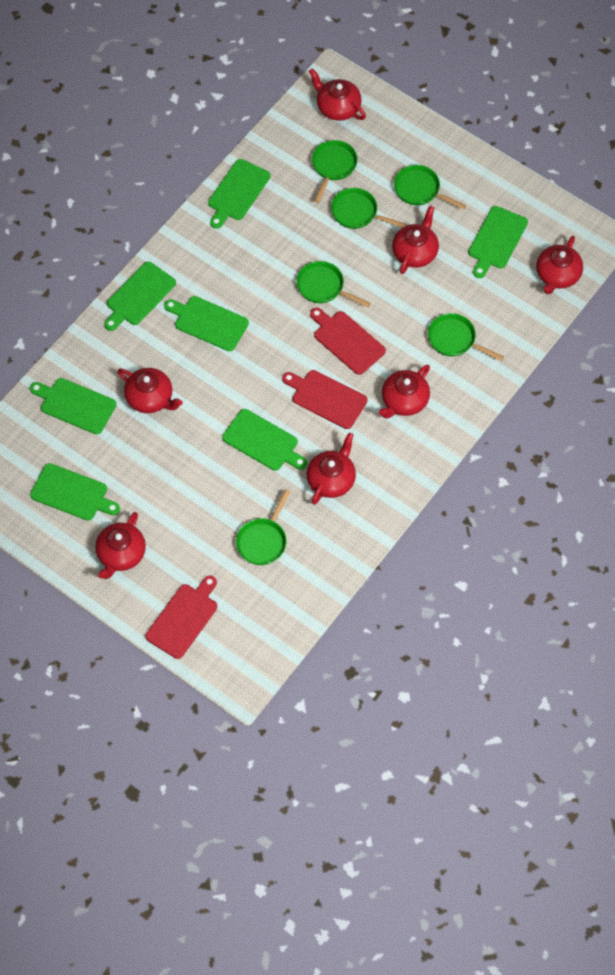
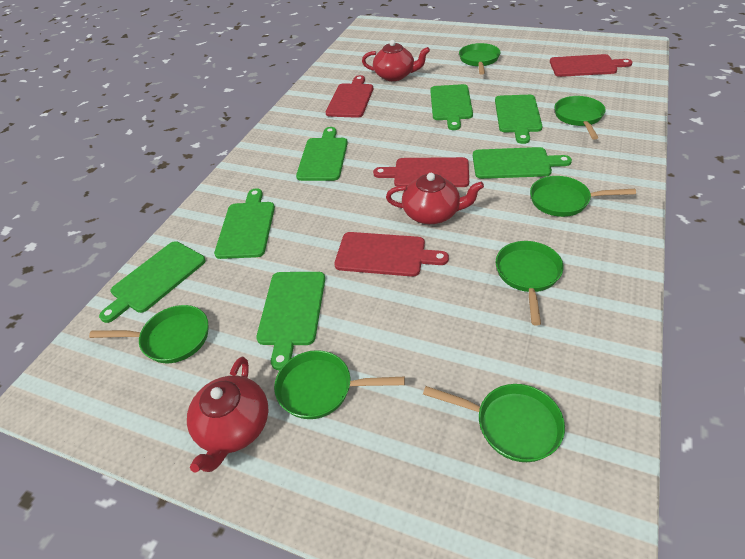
green pan: [236,489,291,565] [296,261,371,308] [312,140,358,203] [331,188,406,229] [394,165,467,210] [428,313,504,361] = 6 -> [89,305,208,363] [274,350,405,419] [423,384,565,462] [459,43,500,75] [496,241,564,326] [530,176,636,217] [554,96,606,140] = 7
red cutting board: [145,575,217,659] [282,370,368,429] [310,308,386,375] = 3 -> [326,75,373,118] [334,232,449,277] [373,157,469,187] [550,54,633,77] = 4
red teapot: [95,512,146,579] [117,368,183,413] [307,433,356,505] [309,68,366,121] [379,365,430,419] [392,206,439,274] [536,236,583,294] = 7 -> [187,357,269,473] [362,40,430,81] [386,173,484,224] = 3

